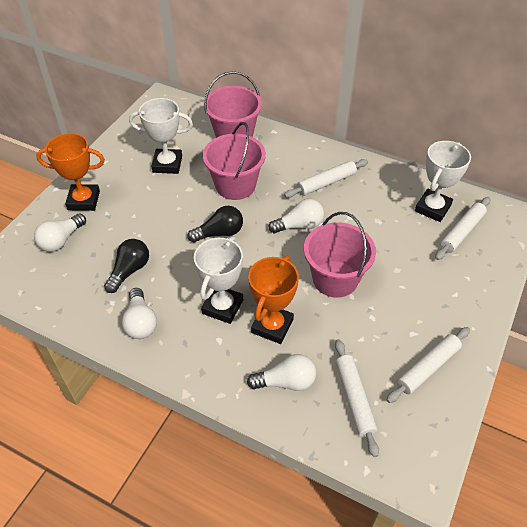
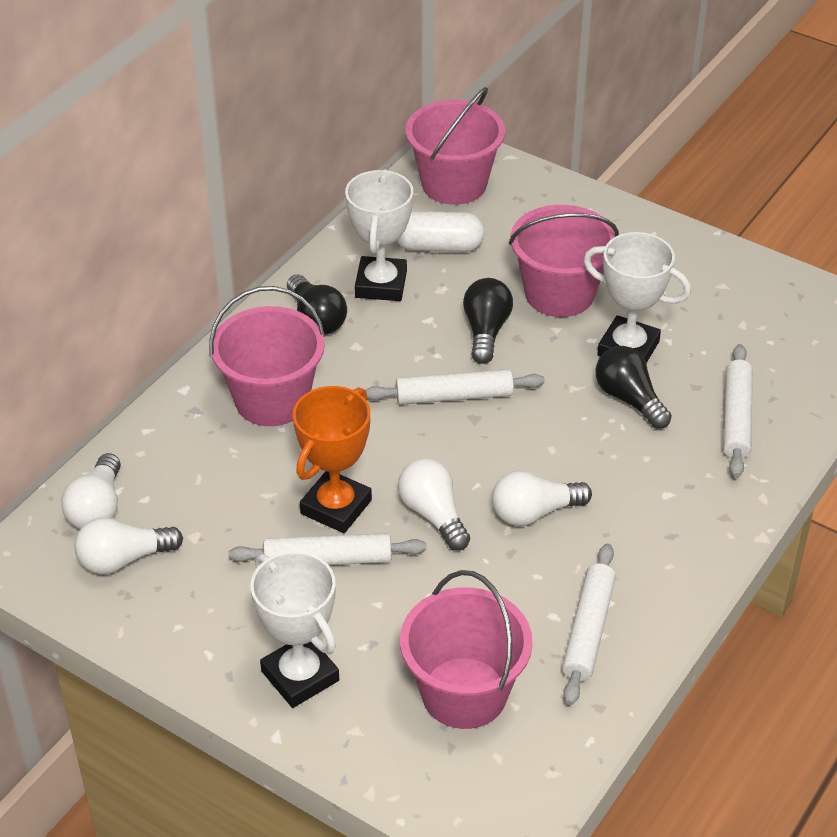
black light bulb: [104,239,149,293] [188,206,243,243] = 2 -> [287,274,347,335] [463,278,513,364] [596,346,672,429] = 3
orange trophy: [36,133,105,211] [248,256,299,344] = 2 -> [293,386,372,533] = 1
pink bucket: [203,122,266,200] [204,71,262,138] [304,212,376,298] = 3 -> [209,286,325,426] [400,570,533,729] [406,87,505,205] [509,205,619,317] = 4
white capsule: none = 0 -> [396,211,485,252] = 1

